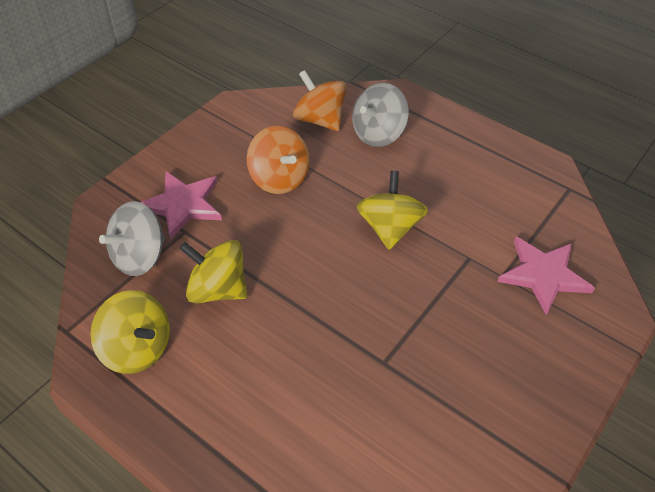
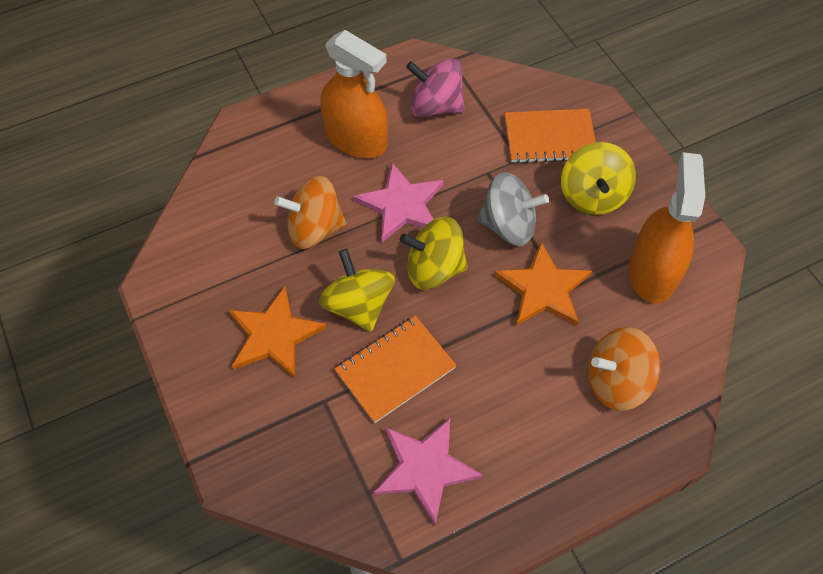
grey spinning top: [99,201,165,276] [352,83,409,147] = 2 -> [477,172,549,246] = 1
orange notebook: none = 0 -> [335,316,457,423] [505,109,596,164] = 2
orange spray bottle: none = 0 -> [320,30,388,158] [629,152,705,304] = 2
orange star: none = 0 -> [228,286,327,378] [494,242,592,326] = 2
pink spinning top: none = 0 -> [406,58,465,117] = 1

